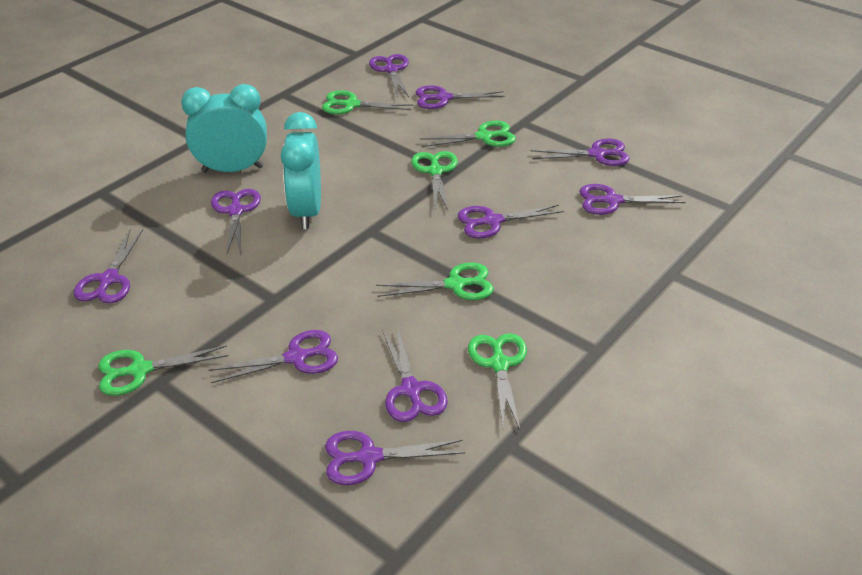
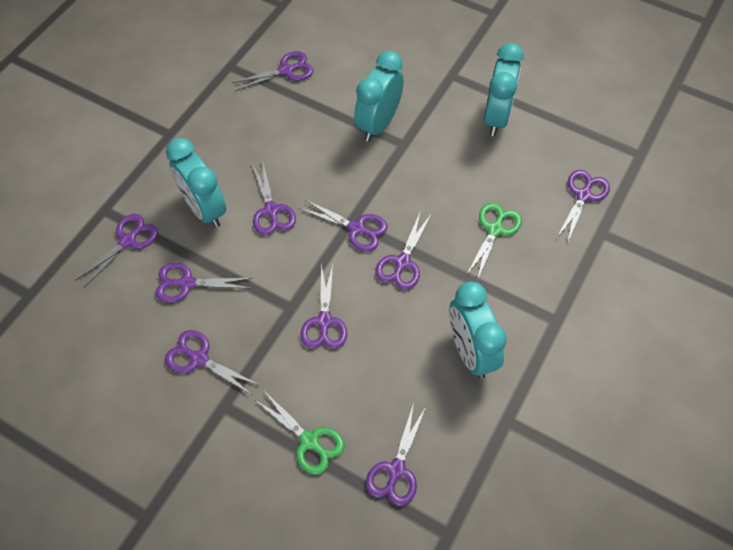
green scissors: [98,345,229,396] [322,90,414,114] [376,263,494,300] [411,151,458,210] [420,121,516,147] [468,333,527,429] = 6 -> [255,391,344,475] [467,203,522,280] = 2
turquoise clock: [181,84,267,173] [281,112,321,229] = 2 -> [166,138,226,228] [354,51,404,142] [449,282,507,379] [484,43,524,136] = 4

